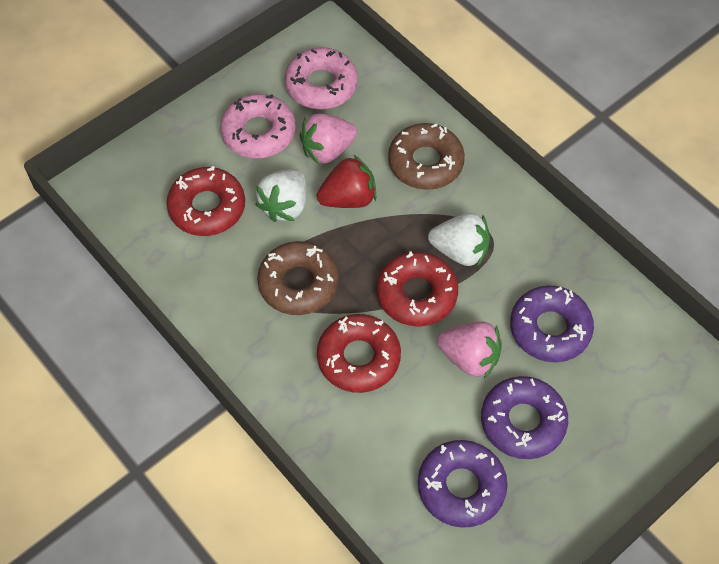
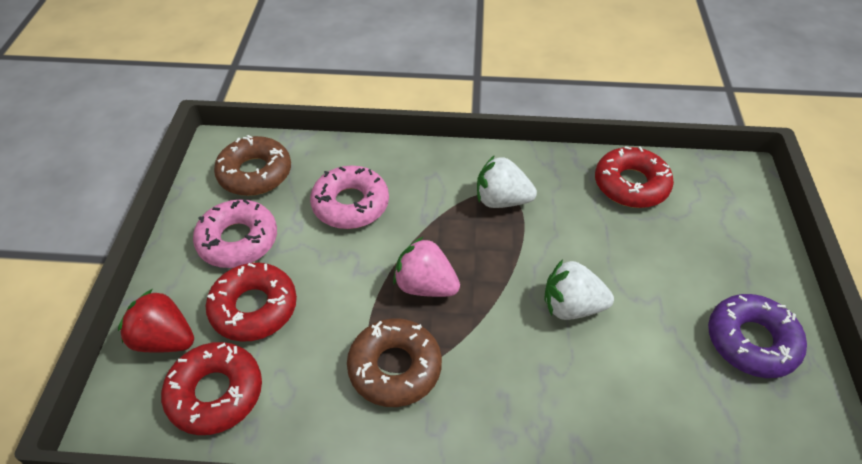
pink strawberry: [299,113,357,164] [437,321,502,378] = 2 -> [393,237,460,297] = 1
purple donut: [418,440,508,528] [481,376,568,459] [510,285,594,362] = 3 -> [708,294,807,378] = 1

